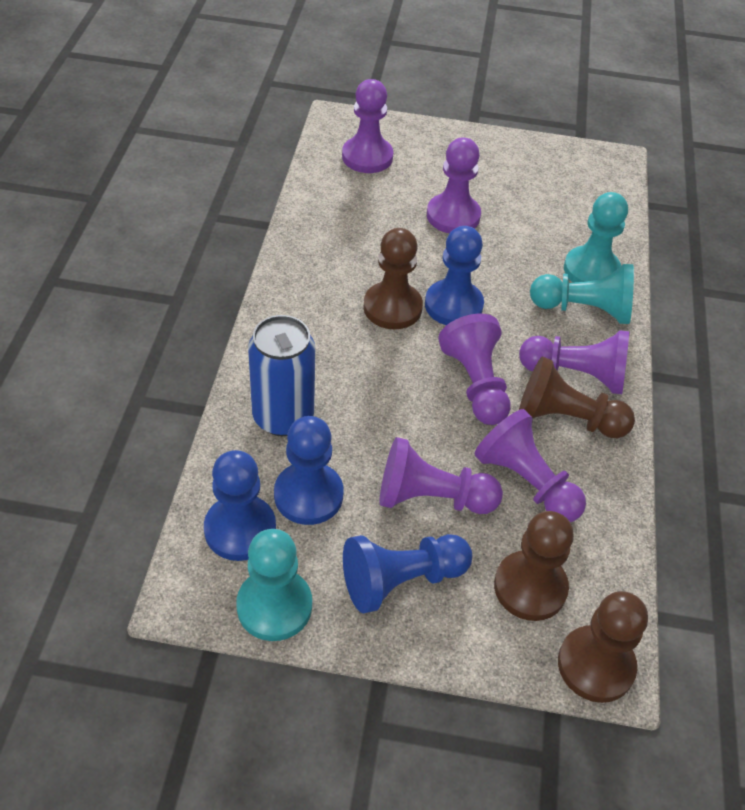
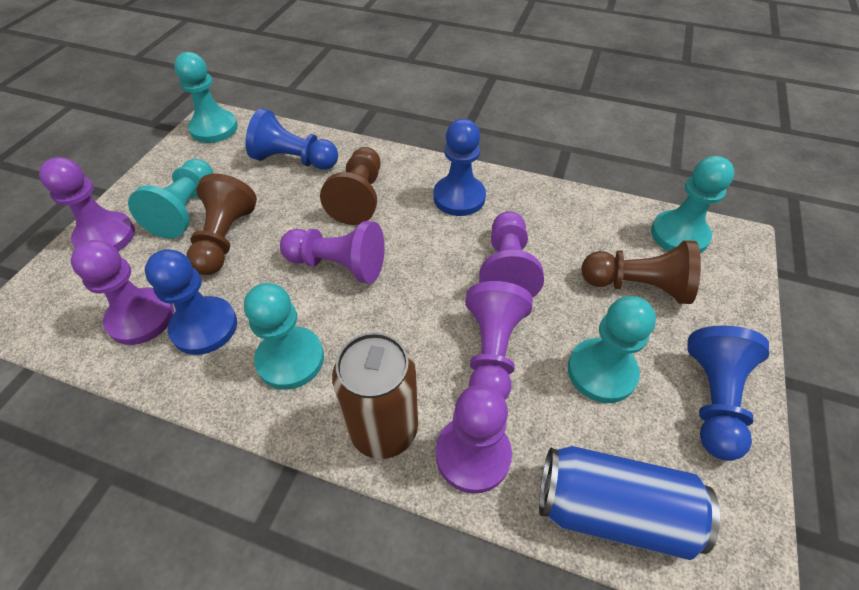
brown can: none = 0 -> [332,332,418,459] = 1
brown pawn: [363,228,423,329] [494,511,574,621] [519,357,635,438] [558,591,648,703] = 4 -> [186,173,257,275] [320,147,381,225] [581,240,701,304] = 3
turquoise pawn: [236,529,312,641] [530,264,634,324] [564,192,628,283] = 3 -> [128,159,214,239] [174,52,238,143] [244,283,324,390] [568,296,656,403] [651,156,735,253] = 5

